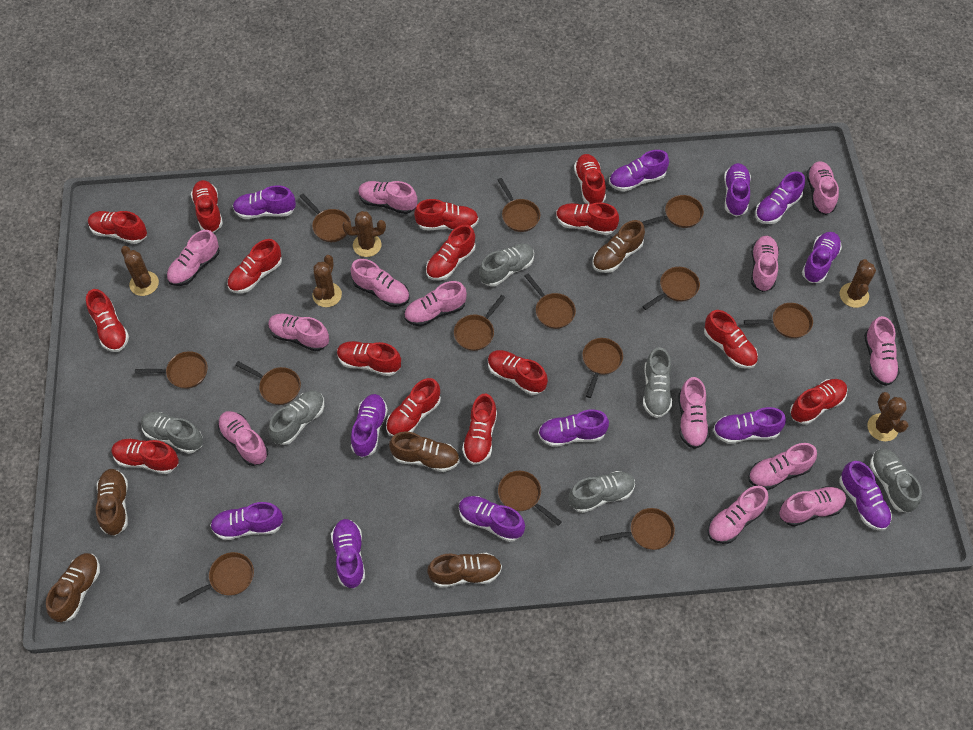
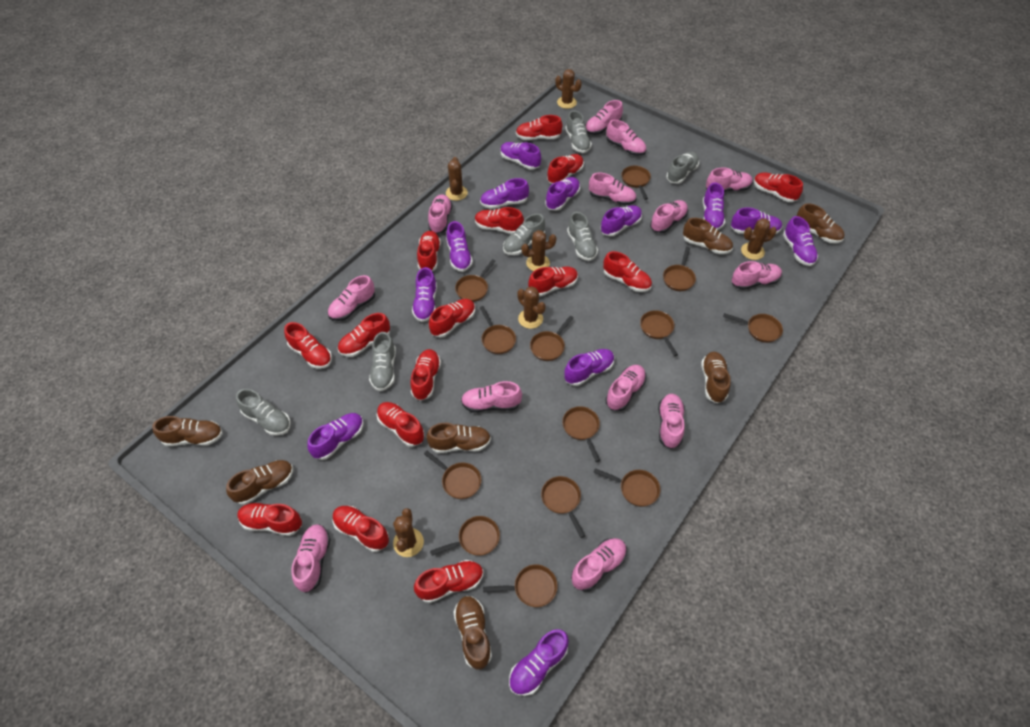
brown cactus: [121,246,159,296] [312,255,342,307] [342,211,386,257] [840,259,876,308] [867,392,909,441] = 5 -> [393,508,424,557] [446,157,468,201] [517,286,546,329] [521,230,556,271] [555,69,582,109] [741,218,777,260] = 6
brown shoe: [46,553,100,622] [96,469,128,536] [389,432,460,472] [427,553,502,588] [592,220,645,273] = 5 -> [152,416,223,446] [226,460,293,505] [426,423,491,453] [453,596,492,670] [683,218,733,254] [701,352,730,403] [797,203,845,243] = 7

